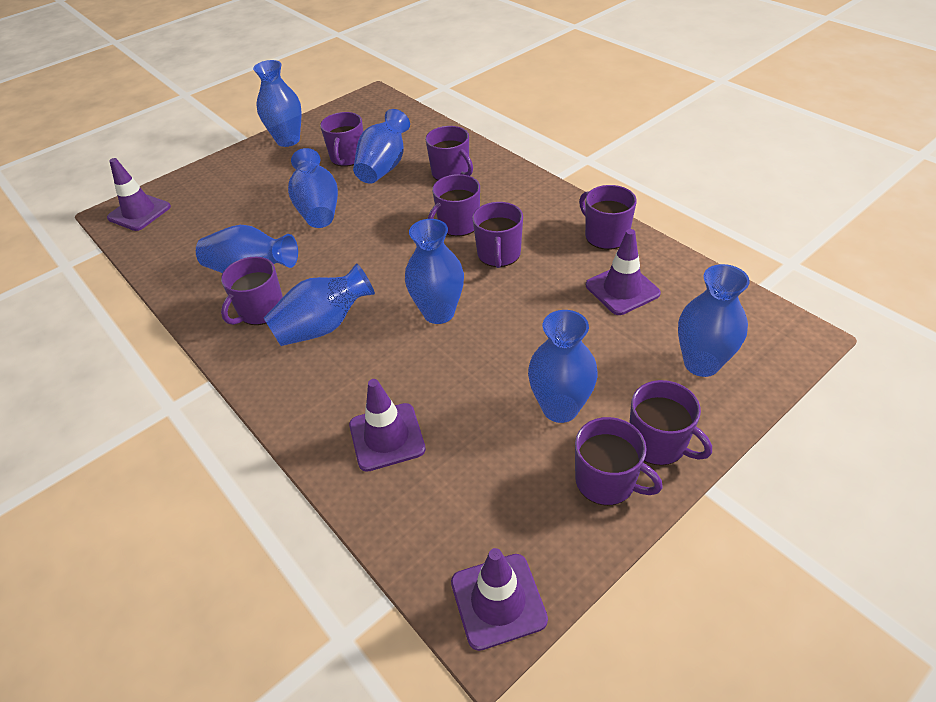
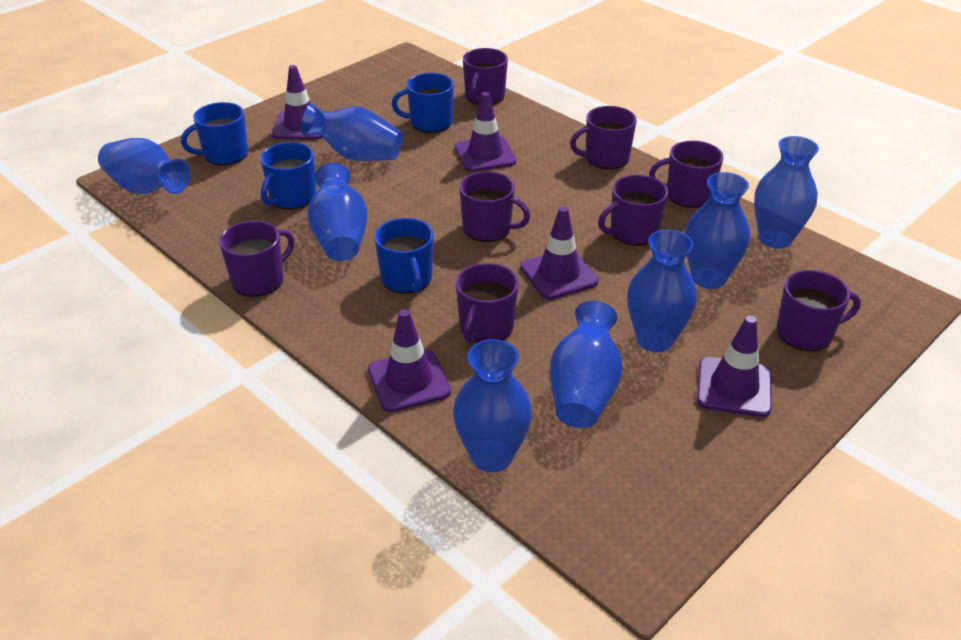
blue mug: none = 0 -> [181,102,248,165] [260,142,316,210] [374,218,434,294] [392,73,454,133] = 4
purple traffic cone: [107,158,171,231] [349,379,426,472] [451,548,548,651] [586,229,661,315] = 4 -> [272,65,325,140] [368,309,451,412] [455,92,517,172] [520,206,599,300] [697,316,772,417] = 5

